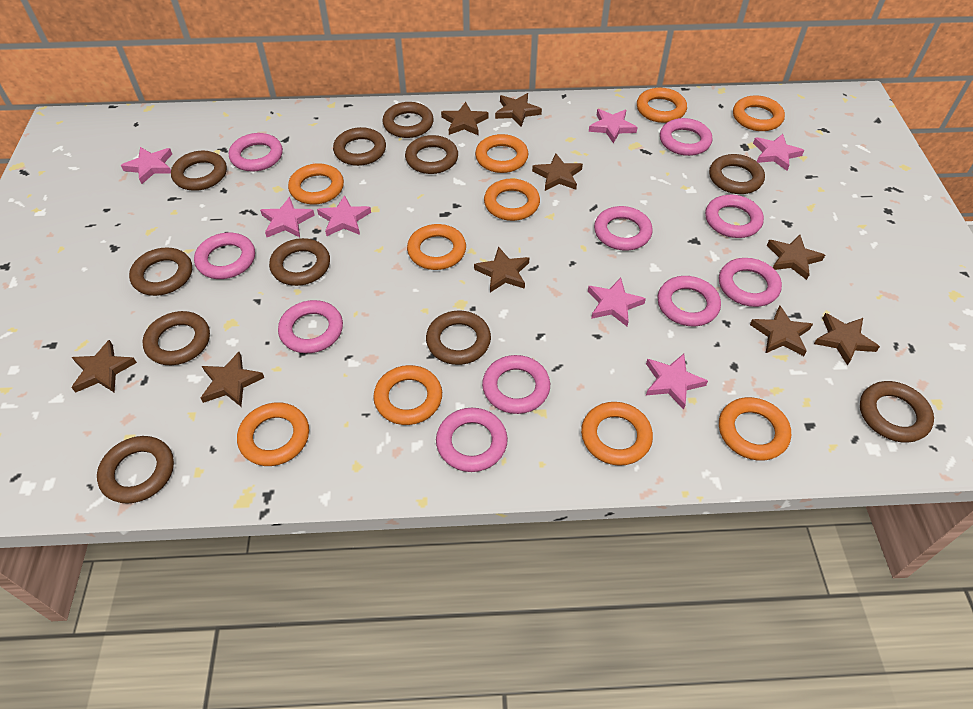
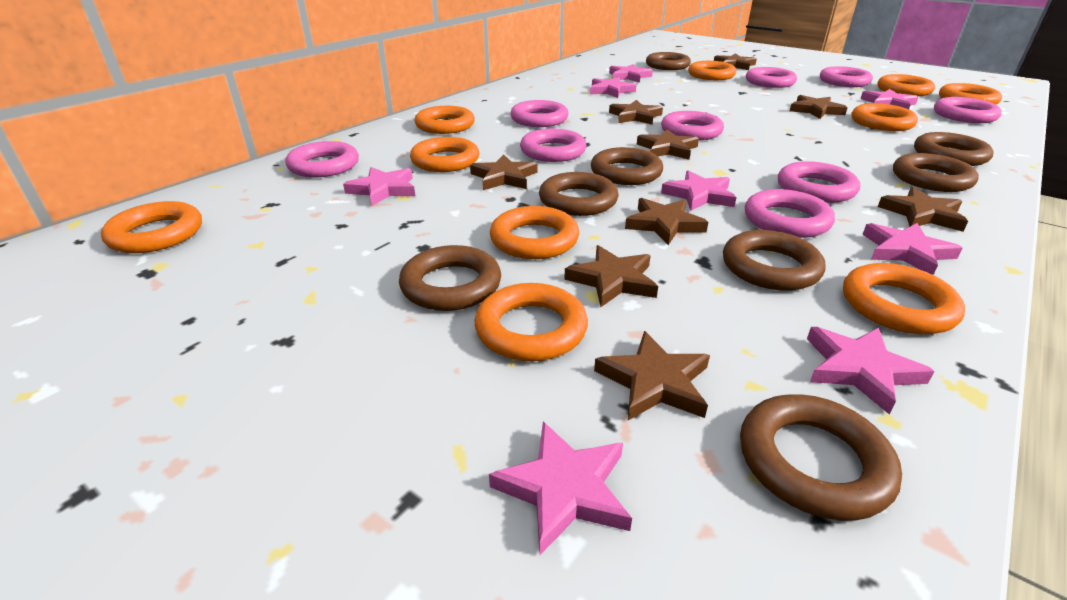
brown ring: [97,436,174,504] [129,248,192,296] [142,311,210,365] [171,151,227,191] [269,238,330,286] [333,127,386,166] [382,102,434,138] [405,135,458,174] [426,311,491,365] [709,154,765,194] [860,381,934,443] = 11 -> [399,245,501,311] [539,172,618,216] [591,147,663,185] [646,52,691,70] [723,230,825,291] [740,395,902,521] [893,153,979,192] [914,132,994,166] = 8
pink ring: [194,233,255,279] [229,133,283,172] [278,300,343,353] [436,408,508,472] [482,355,550,414] [594,206,653,251] [658,276,721,327] [660,118,712,156] [705,195,764,238] [719,258,782,307] = 10 -> [285,141,359,177] [510,100,568,127] [520,129,587,162] [661,111,724,140] [745,189,835,238] [746,67,797,88] [778,161,860,203] [820,66,873,87] [934,97,1002,123] = 9
pink star: [121,147,172,184] [260,197,315,237] [317,195,371,236] [588,278,646,326] [589,109,638,143] [646,354,708,410] [753,134,804,171] = 7 -> [343,167,415,206] [489,421,632,555] [590,77,636,98] [609,64,653,83] [661,170,737,211] [807,327,935,414] [860,89,918,109] [862,223,963,275] = 8

